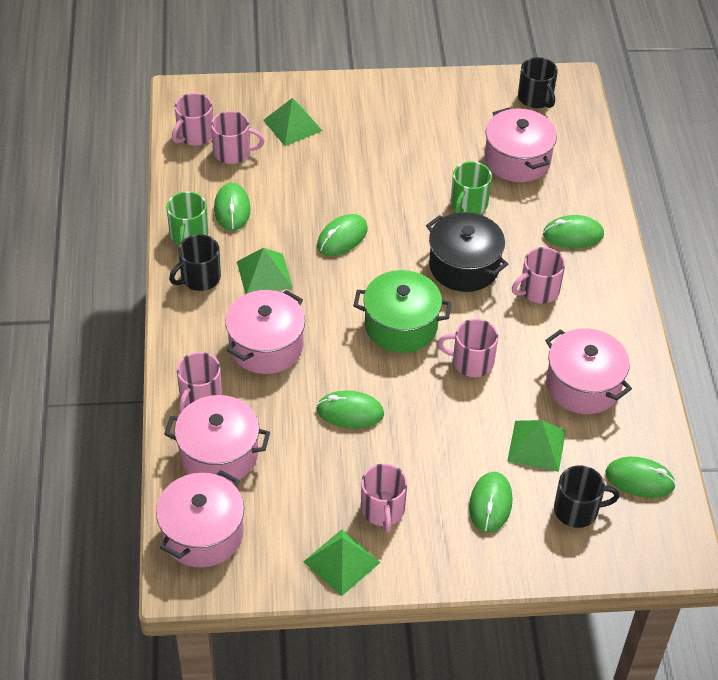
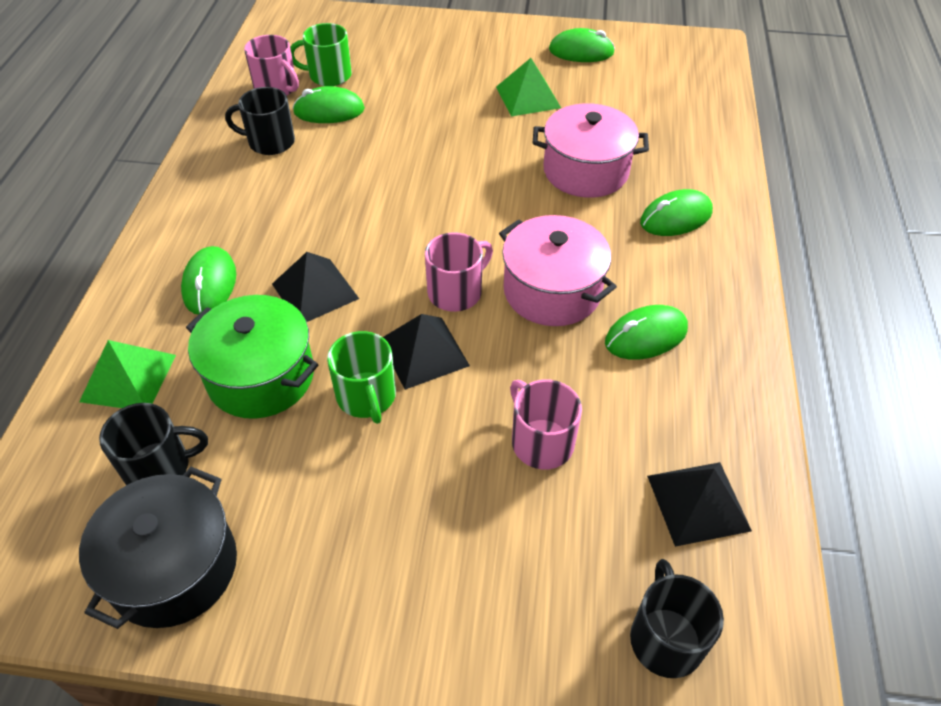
black pyramid: none = 0 -> [272,252,359,322] [383,314,470,390] [647,462,752,547] = 3
green mouse: [214,183,251,231] [316,391,384,429] [317,214,368,256] [469,472,512,533] [543,215,604,248] [605,457,676,498] = 6 -> [181,246,236,315] [293,86,365,123] [549,28,615,62] [605,305,688,360] [640,189,713,236] = 5
green pyramid: [237,248,293,294] [263,98,322,146] [303,529,381,596] [507,420,566,472] = 4 -> [79,340,176,408] [496,58,561,116] = 2
pink mug: [172,93,213,146] [177,352,222,412] [211,111,265,164] [361,464,407,533] [438,319,498,377] [512,247,565,304] = 6 -> [244,35,299,95] [425,232,493,312] [510,379,582,469] = 3
pink pot: [156,470,244,568] [164,395,270,483] [225,290,305,374] [485,107,557,182] [545,328,632,414] = 5 -> [499,215,617,326] [533,103,649,198] = 2

